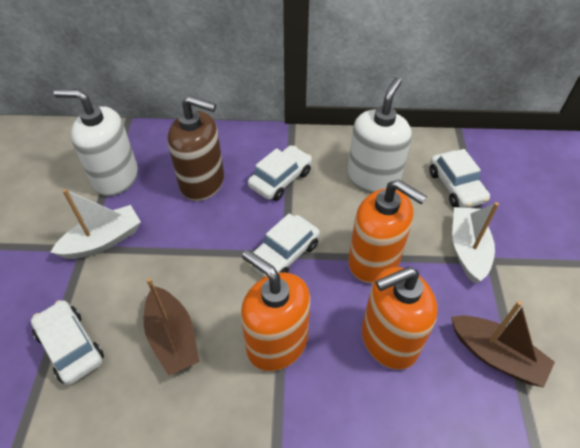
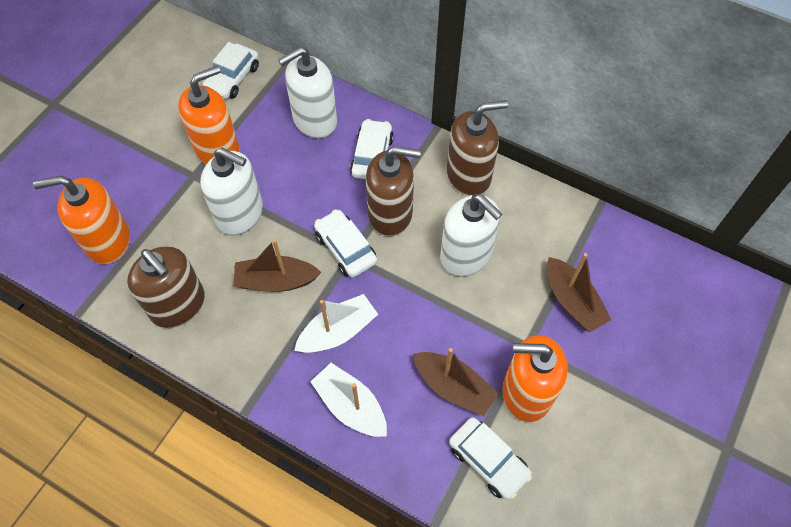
brown boat: [144,278,199,376] [451,301,555,388] = 2 -> [233,239,321,292] [413,348,499,416] [547,253,611,333] = 3
brown soap dispenser: [167,96,224,201] = 1 -> [127,247,205,328] [366,146,421,237] [447,100,508,196] = 3
white soap dispenser: [54,89,138,196] [348,77,412,193] = 2 -> [200,147,263,236] [278,47,337,139] [440,194,502,277] = 3

